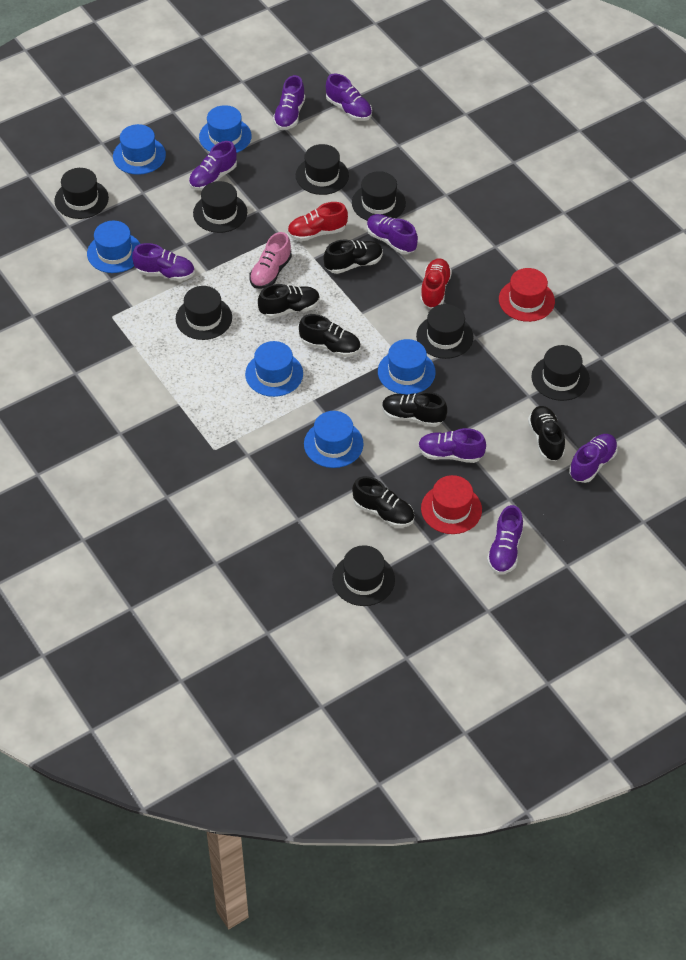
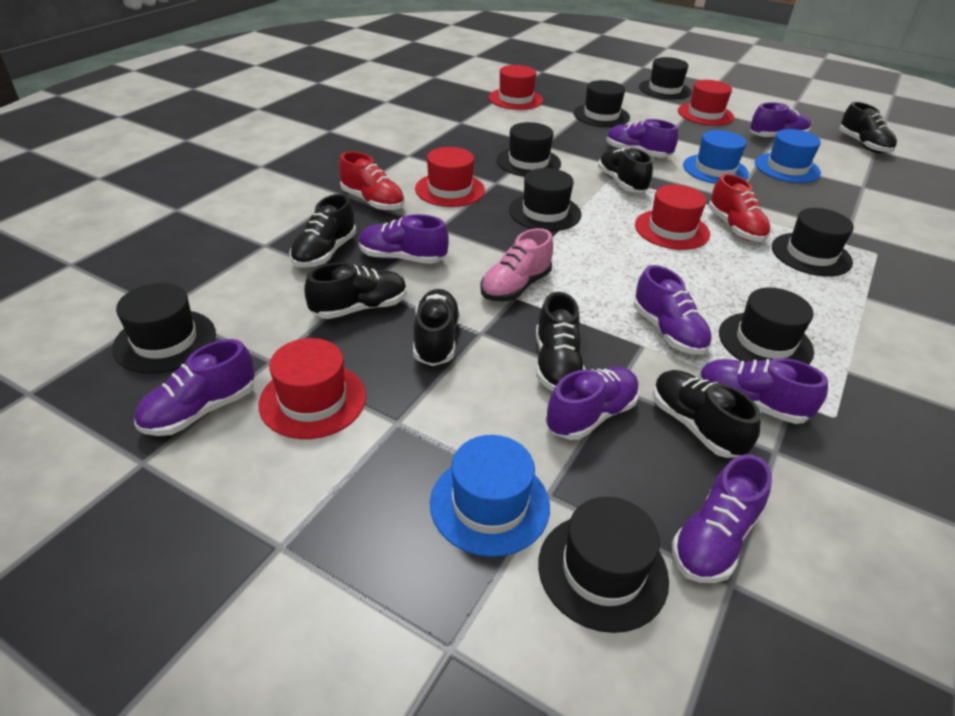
black shoe: [258,284,320,318] [299,314,361,357] [323,240,383,274] [352,476,414,528] [382,392,447,427] [528,406,565,461] = 6 -> [289,194,356,268] [304,262,407,319] [413,289,460,366] [536,292,586,391] [598,147,653,193] [653,370,761,458] [839,102,897,153] = 7
blue hat: [87,221,140,273] [113,124,166,175] [199,105,252,153] [245,341,303,397] [304,411,363,468] [378,339,436,395] = 6 -> [430,435,550,557] [683,130,749,184] [755,129,821,183] = 3
red hat: [421,475,482,534] [499,268,555,322] = 2 -> [259,338,366,439] [415,147,485,207] [489,65,543,110] [635,184,710,250] [678,80,734,126] = 5

